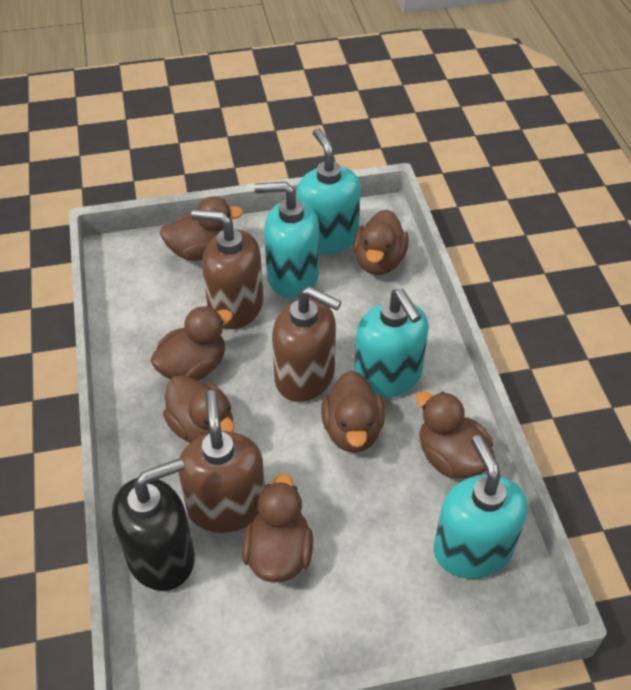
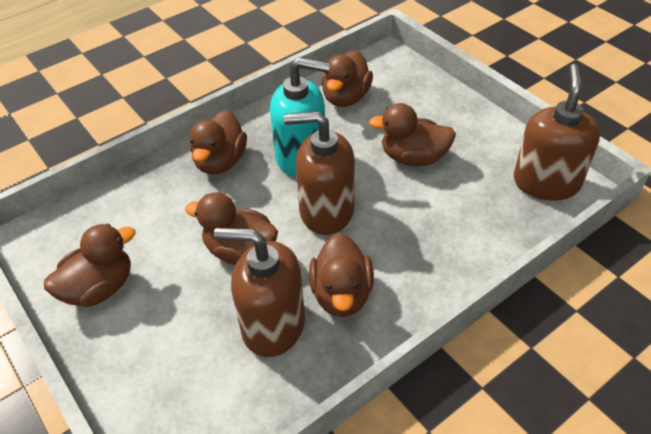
black soap dispenser: [112,458,195,591] = 1 -> none = 0
brown duck: [150,306,233,381] [160,197,243,261] [163,375,234,443] [242,473,313,582] [321,370,385,453] [353,209,409,275] [416,392,495,478] = 7 -> [44,224,136,307] [185,192,278,265] [190,110,247,174] [309,233,374,317] [321,50,373,107] [369,103,456,166] = 6
turquoise soap dispenser: [254,182,319,298] [296,128,361,255] [354,289,429,398] [434,435,528,579] = 4 -> [270,57,330,176] = 1

